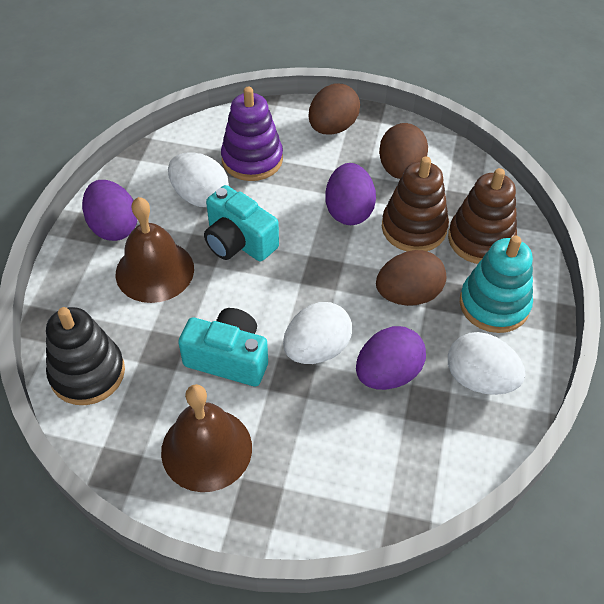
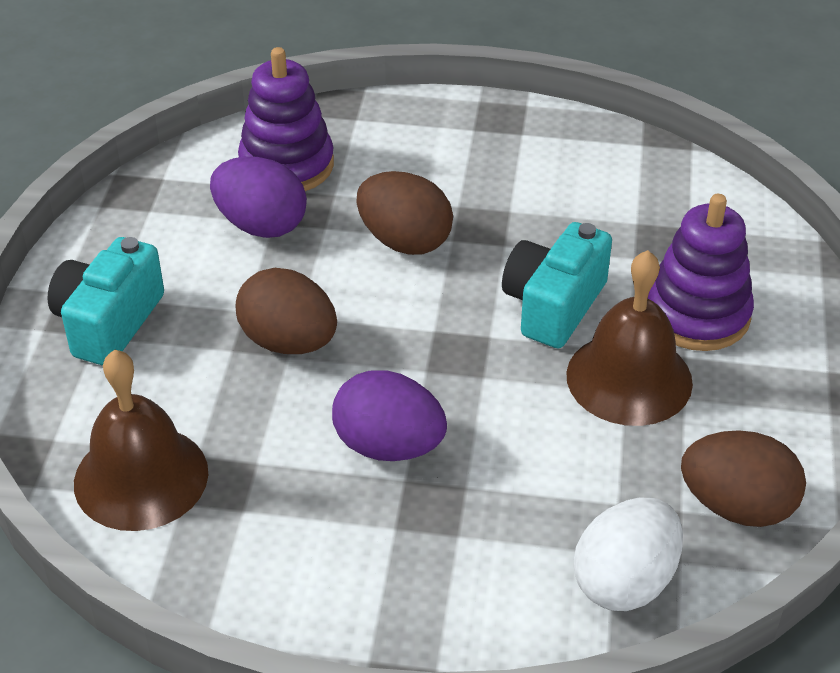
black stacking toy: [46,307,125,405] = 1 -> none = 0
brown stacking toy: [382,156,449,251] [448,168,517,264] = 2 -> none = 0
purple egg: [82,180,137,241] [325,163,376,225] [356,326,426,390] = 3 -> [210,156,307,238] [332,370,447,461] = 2
purple stacking toy: [221,87,283,181] = 1 -> [238,47,334,191] [648,194,754,351] = 2
turquoise stacking toy: [460,235,533,333] = 1 -> none = 0
white egg: [168,152,229,207] [283,302,352,364] [448,332,525,395] = 3 -> [573,498,683,611] = 1

